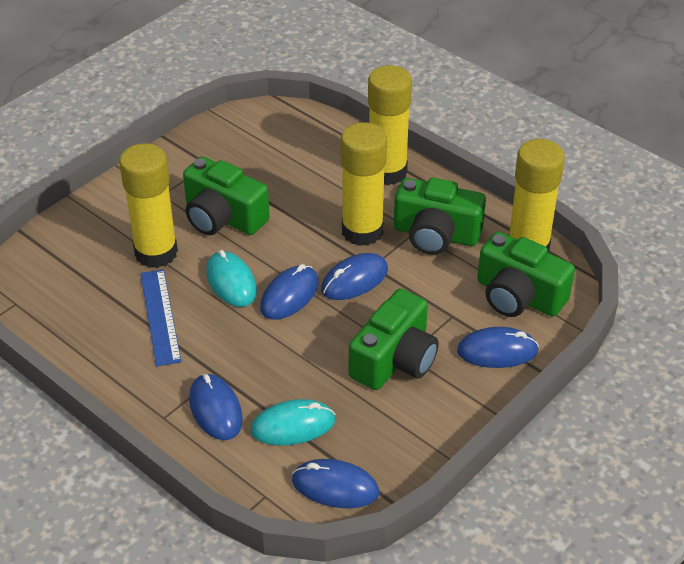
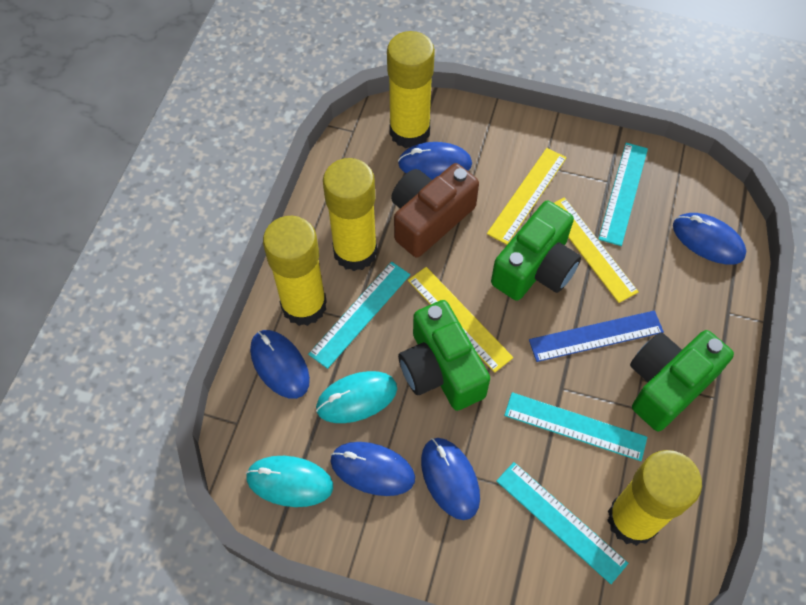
brown camera: none = 0 -> [391,163,479,257] = 1
green camera: [183,157,270,235] [349,289,439,390] [394,178,486,255] [477,232,575,317] = 4 -> [398,300,490,411] [491,201,581,301] [630,330,734,431] = 3
turquoise ruler: none = 0 -> [308,262,410,369] [496,462,628,584] [504,392,647,461] [598,143,648,246] = 4
yellow ruler: none = 0 -> [408,267,513,373] [487,148,567,245] [554,197,639,303] = 3

